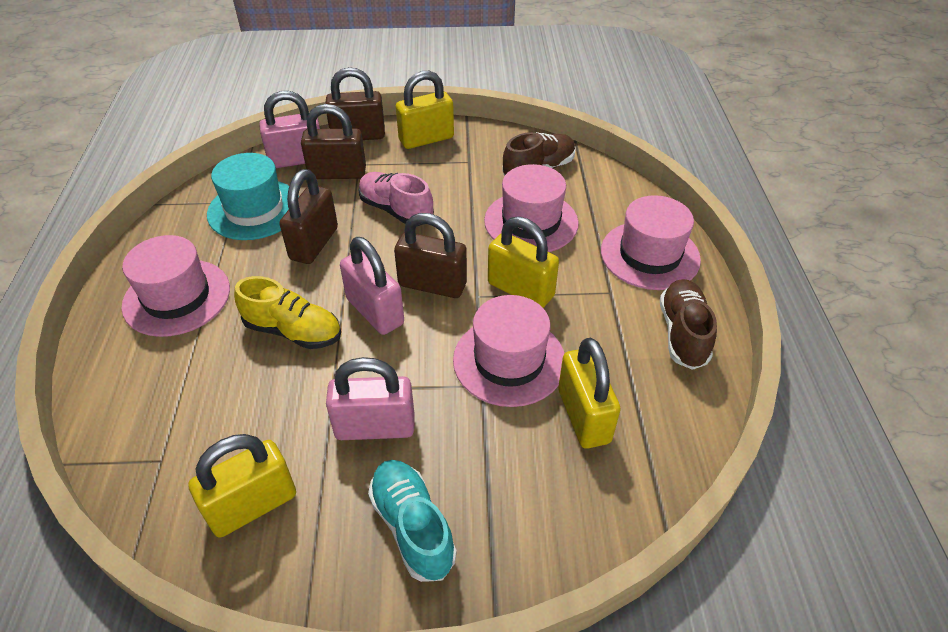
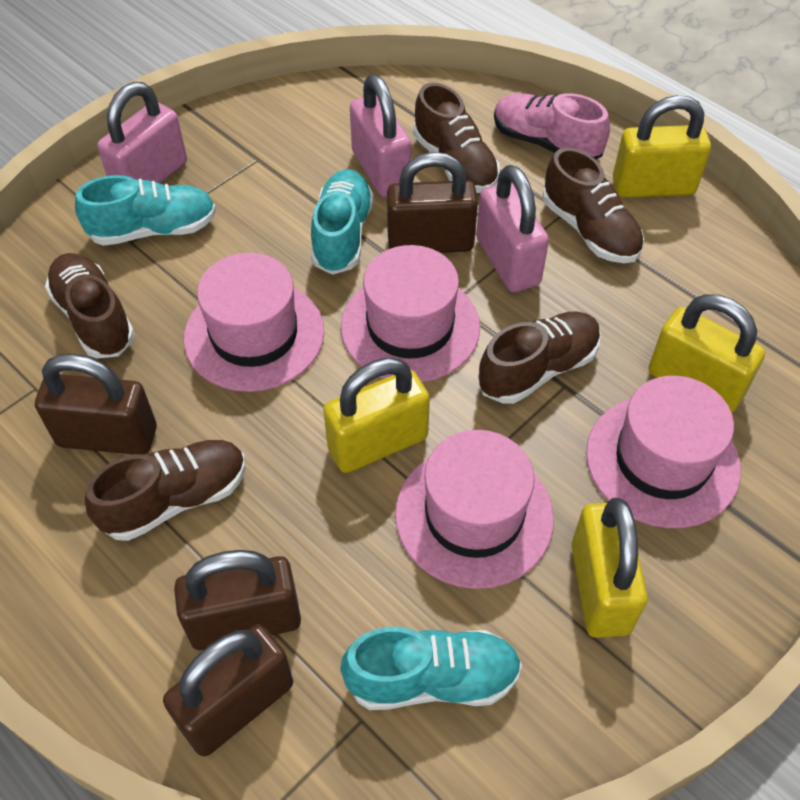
brown shoe: [502,132,576,176] [660,279,717,370] = 2 -> [45,253,135,358] [85,440,246,541] [413,83,500,193] [478,311,601,404] [543,148,644,263] = 5
turquoise hat: [207,153,299,240] = 1 -> none = 0
turquoise shoe: [368,460,457,582] = 1 -> [75,175,216,246] [311,169,374,275] [341,627,522,710] = 3
yellow shoe: [234,276,341,349] = 1 -> none = 0

